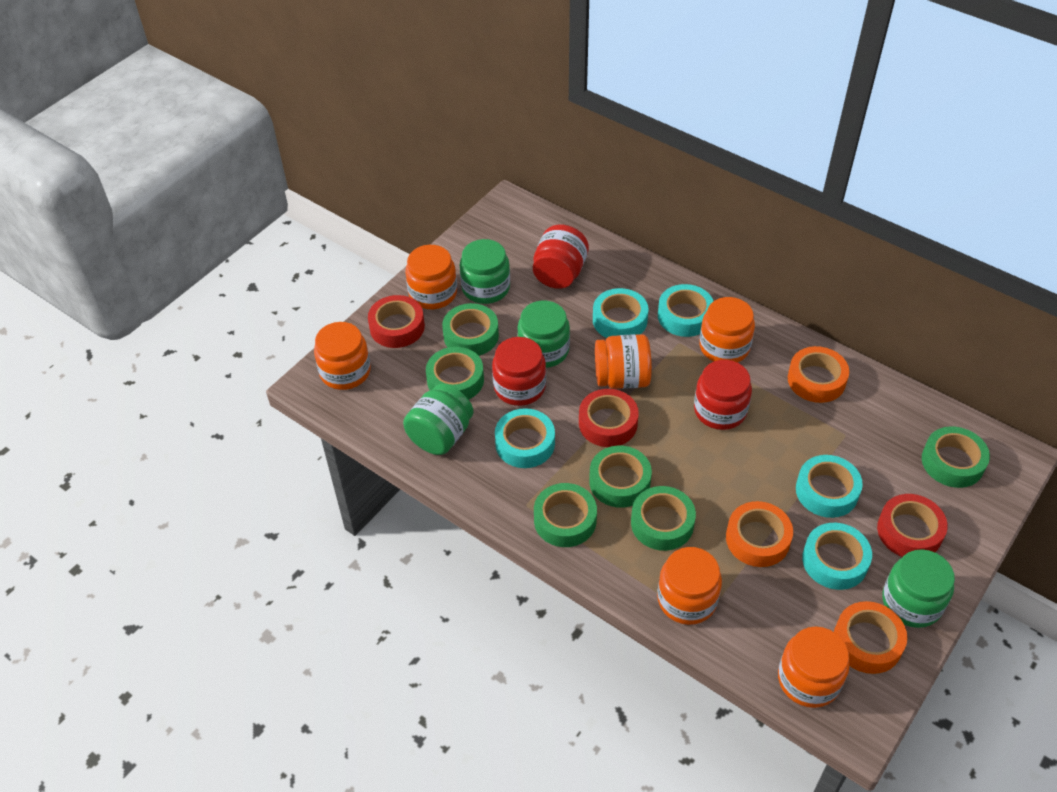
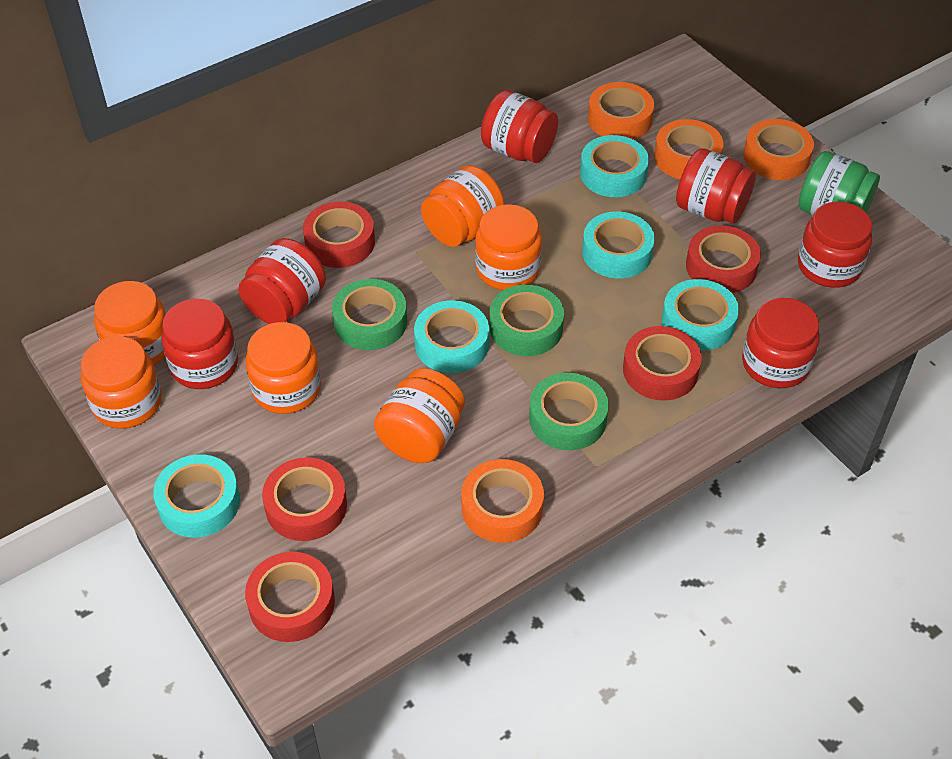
green jar: [403,384,473,455] [460,239,510,304] [517,300,570,368] [882,549,955,628] = 4 -> [799,151,880,215] = 1
green tape: [426,347,484,400] [442,303,499,356] [534,483,597,547] [589,446,652,508] [631,486,696,551] [922,426,990,488] = 6 -> [332,279,407,350] [490,285,564,356] [529,373,609,450] = 3
orange tape: [726,501,793,567] [788,346,849,403] [834,601,907,674] = 3 -> [461,459,544,543] [588,82,654,140] [654,119,723,179] [743,119,814,180] = 4
red jar: [492,337,546,406] [533,224,589,289] [694,360,752,430] = 3 -> [161,299,238,389] [238,238,326,324] [481,90,558,163] [676,148,756,224] [742,298,820,388] [798,202,872,288] = 6
red tape: [368,295,425,348] [579,389,639,447] [877,494,948,557] = 3 -> [245,552,335,642] [262,457,347,541] [303,201,375,268] [623,326,702,401] [686,225,761,293] = 5

